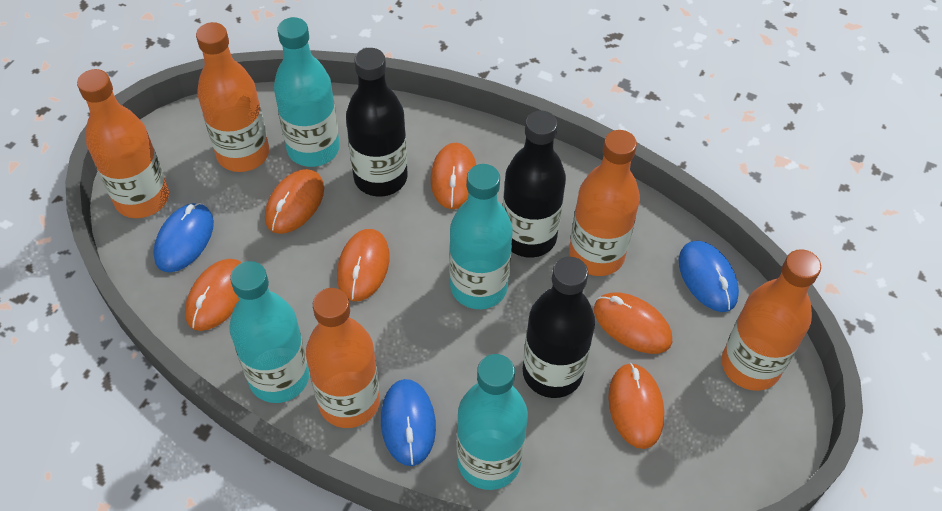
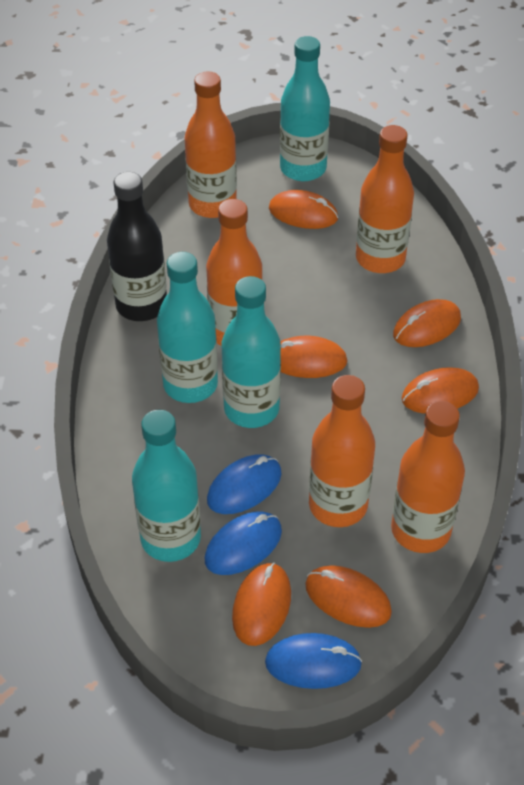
black bottle: [346,48,408,197] [503,110,566,258] [523,257,595,398] = 3 -> [107,172,167,321] = 1

